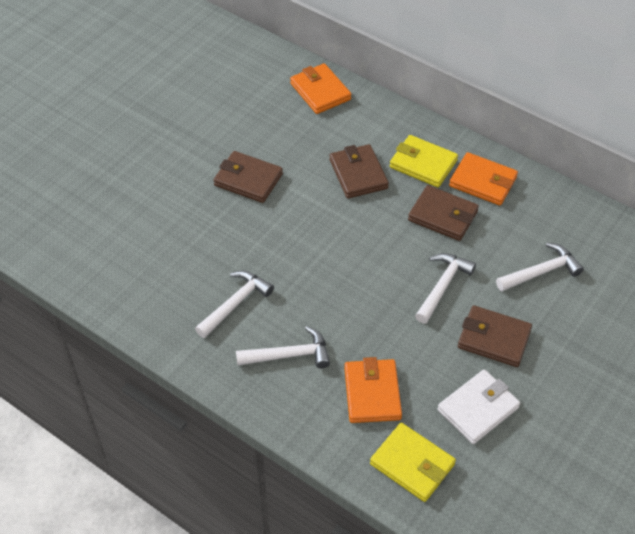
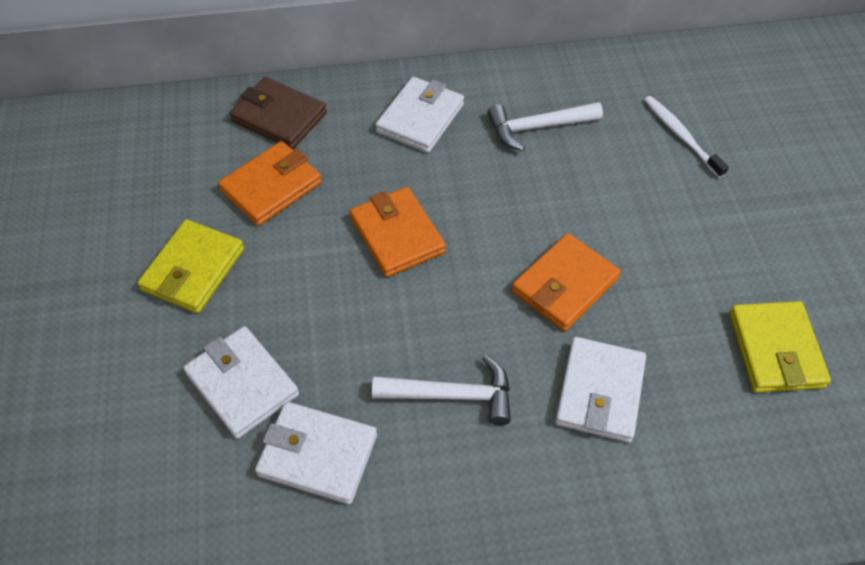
brown wallet: [214,151,283,203] [330,144,389,198] [408,185,479,241] [458,305,532,367] = 4 -> [229,77,327,149] = 1
white hammer: [195,271,274,338] [236,326,330,368] [415,253,476,323] [496,243,584,291] = 4 -> [372,355,511,425] [487,102,603,151] = 2
white toothbrush: none = 0 -> [644,96,729,178] = 1
white wallet: [437,369,520,444] = 1 -> [183,326,299,439] [255,402,377,504] [375,77,464,153] [555,337,646,443] = 4

